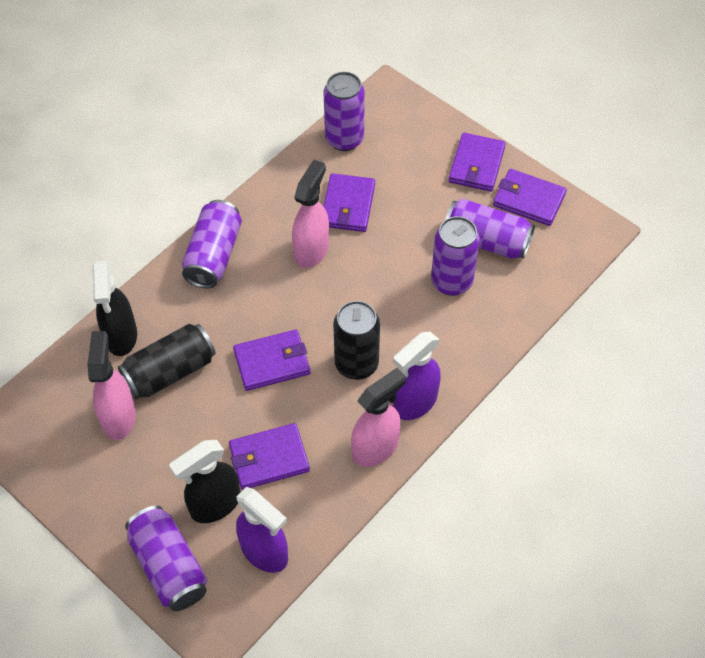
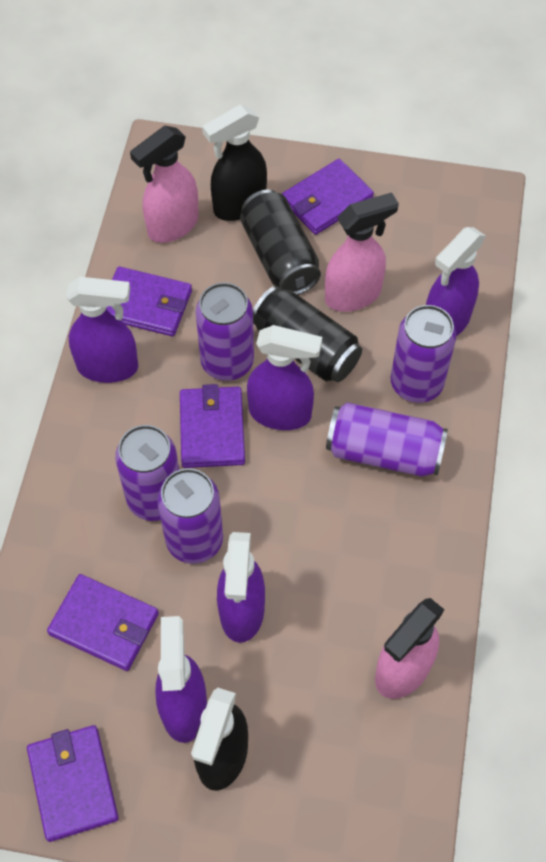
purple spray bottle: [236,487,288,573] [393,332,441,420] = 2 -> [66,277,138,383] [155,616,207,743] [217,532,265,643] [247,325,322,430] [426,227,486,336] = 5

